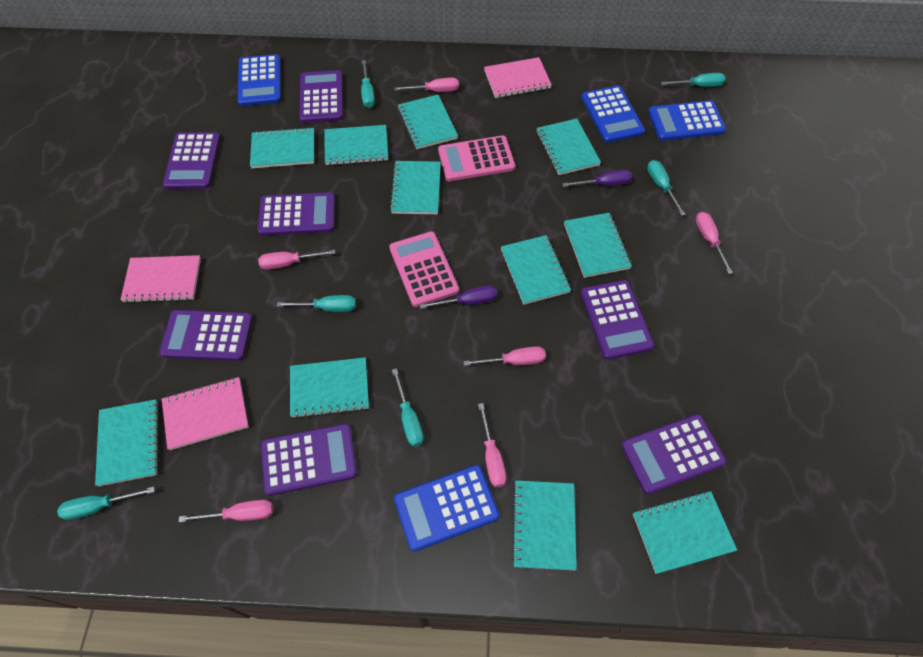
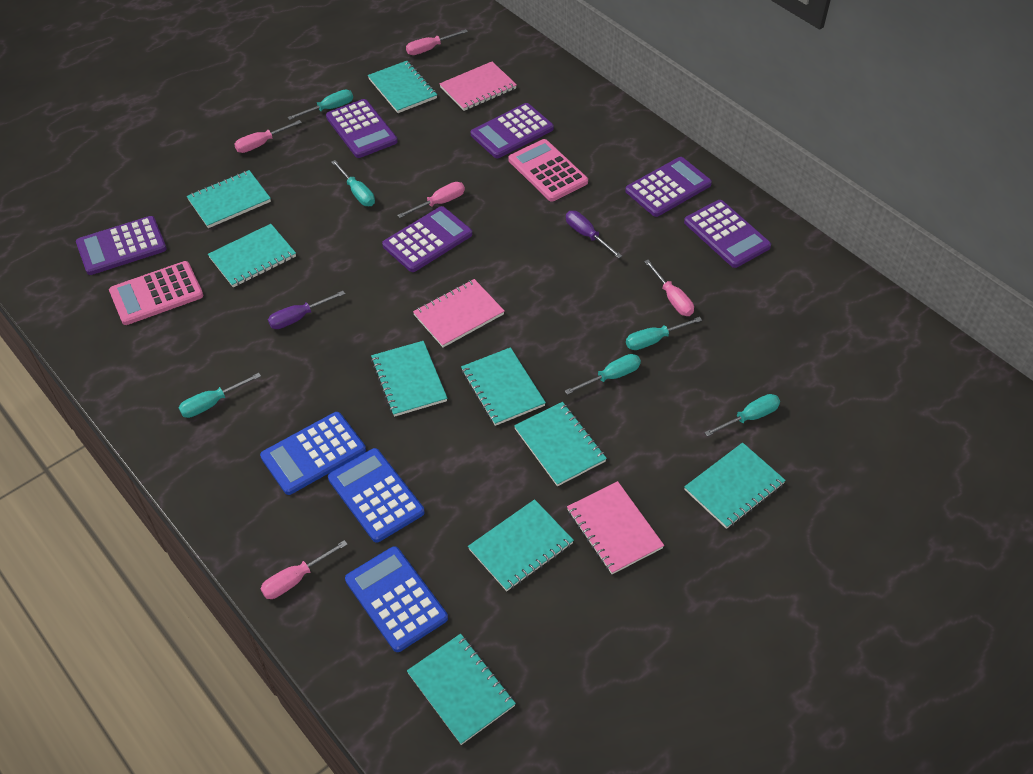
blue calculator: [238,54,281,106] [394,465,499,552] [581,85,645,143] [648,100,726,141] = 4 -> [260,412,366,495] [328,448,424,542] [345,546,448,652] = 3
pink screwdriver: [179,500,274,522] [258,250,335,270] [394,78,459,92] [464,346,546,366] [478,403,507,487] [696,212,733,274] = 6 -> [234,120,302,153] [261,540,348,599] [398,182,465,218] [406,29,468,55] [644,260,694,316] = 5
purple calculator: [159,310,253,361] [163,132,220,189] [257,192,335,236] [261,424,357,496] [299,70,343,123] [581,280,654,359] [621,414,727,494] = 7 -> [76,216,167,275] [326,99,398,158] [382,206,472,272] [471,103,554,158] [625,157,712,217] [684,200,771,268] = 6
turquoise notebook: [95,399,159,486] [250,127,314,168] [290,357,369,418] [325,125,388,165] [389,161,441,214] [398,95,458,149] [501,235,571,305] [511,480,577,570] [536,119,601,175] [564,213,632,278] [633,491,737,574] = 11 -> [187,170,271,228] [208,224,296,287] [368,61,437,113] [371,341,447,417] [407,634,516,745] [461,347,546,426] [468,499,574,591] [514,402,607,486] [684,443,786,529] = 9

